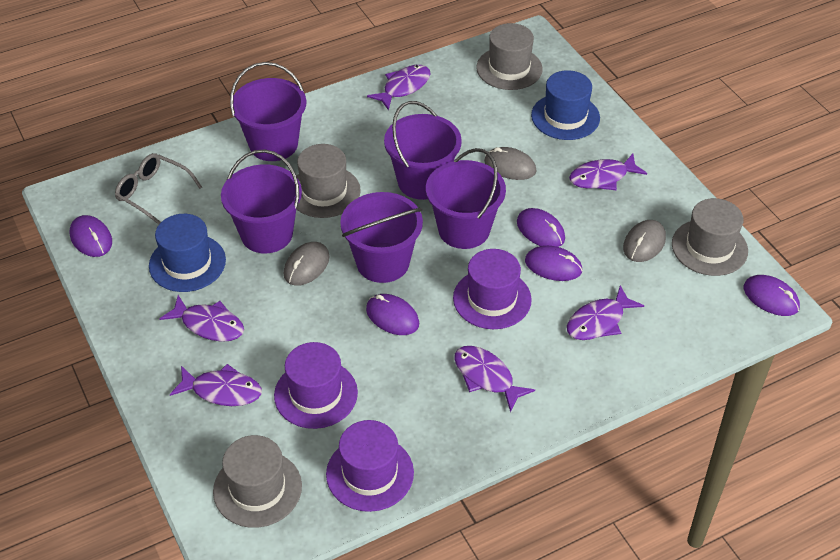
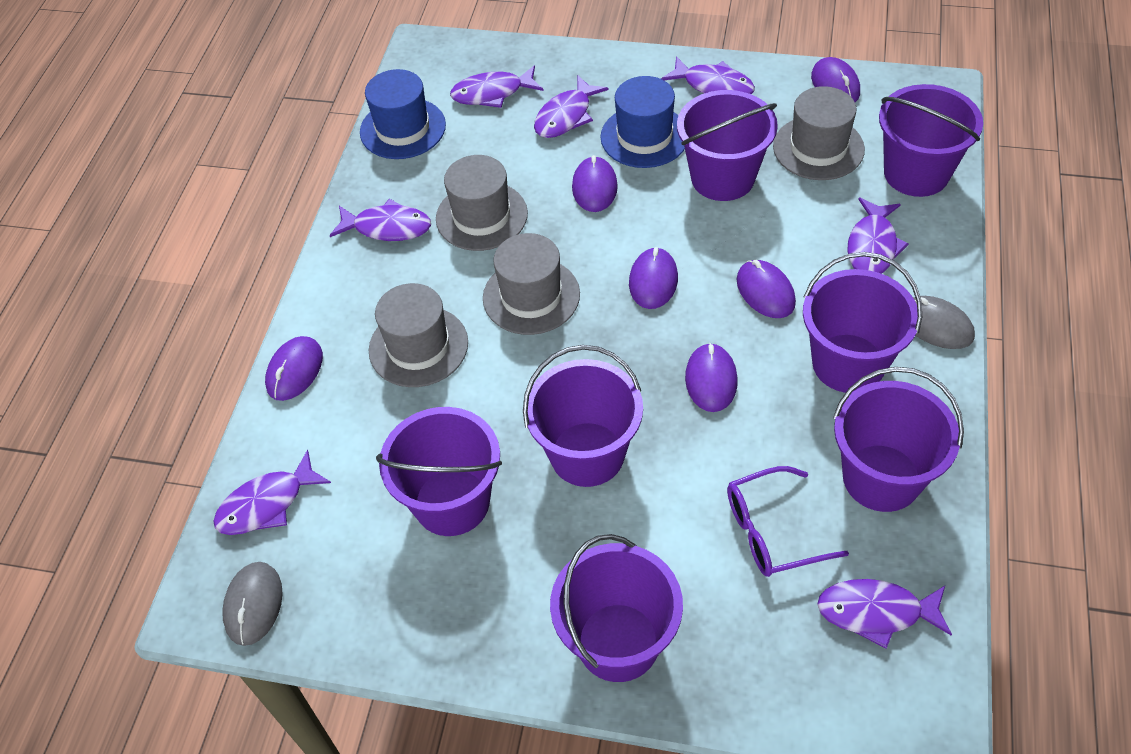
grey glasses: [115,153,202,224] = 1 -> none = 0
grey mouse: [284,242,329,286] [484,147,537,180] [623,220,666,262] = 3 -> [222,562,283,646] [913,296,975,349] = 2
purple bucket: [221,149,302,253] [230,62,307,161] [340,192,423,283] [384,101,462,200] [426,148,506,249] = 5 -> [376,407,502,536] [523,345,643,487] [550,534,683,682] [677,90,778,201] [803,252,922,393] [833,367,964,512] [879,84,983,197] = 7
purple fish: [159,295,244,342] [170,364,262,406] [367,65,430,110] [454,346,535,412] [567,285,644,340] [569,154,647,190] = 6 -> [213,450,331,535] [330,199,431,241] [450,65,544,108] [534,76,609,138] [661,56,755,94] [817,579,952,649] [847,198,909,274] = 7
purple glasses: none = 0 -> [727,466,849,577] = 1
purple hat: [274,342,358,429] [326,420,414,512] [453,249,532,329] = 3 -> none = 0
purple mouse: [70,215,112,257] [366,294,419,335] [517,208,565,247] [525,246,583,281] [744,275,800,316] = 5 -> [265,336,323,401] [572,155,618,212] [629,247,678,309] [685,343,738,412] [737,260,796,318] [811,57,860,102] = 6

